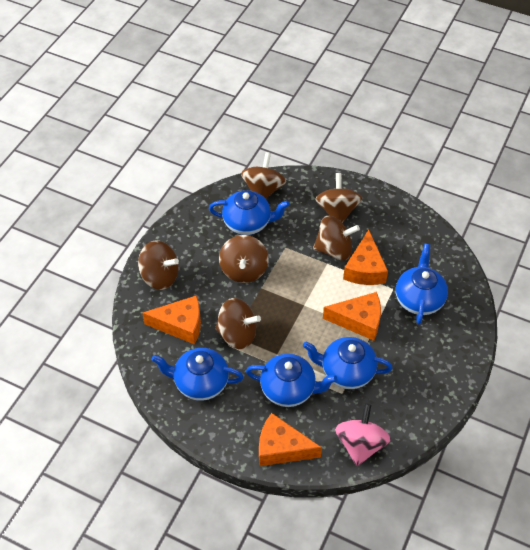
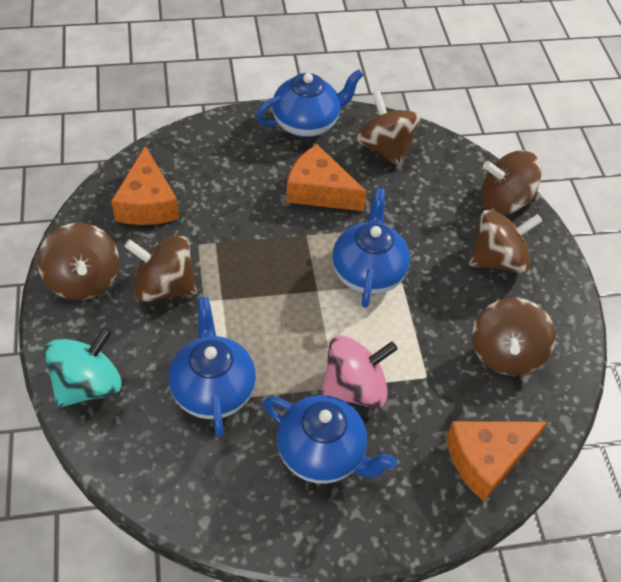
blue teapot: [151,348,244,401] [209,190,290,235] [246,354,337,407] [303,337,393,389] [396,244,448,325] = 5 -> [169,297,256,438] [256,69,363,137] [263,395,397,484] [332,188,410,308] = 4
orange cheese: [142,295,201,345] [259,413,322,466] [323,292,381,341] [343,230,388,285] = 4 -> [111,146,179,225] [286,144,367,211] [446,421,547,501] = 3
turquoise spinning top: none = 0 -> [44,327,122,408] = 1

